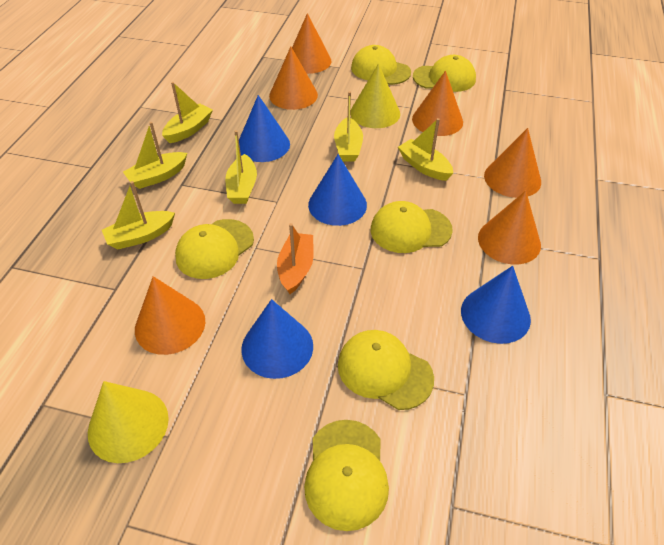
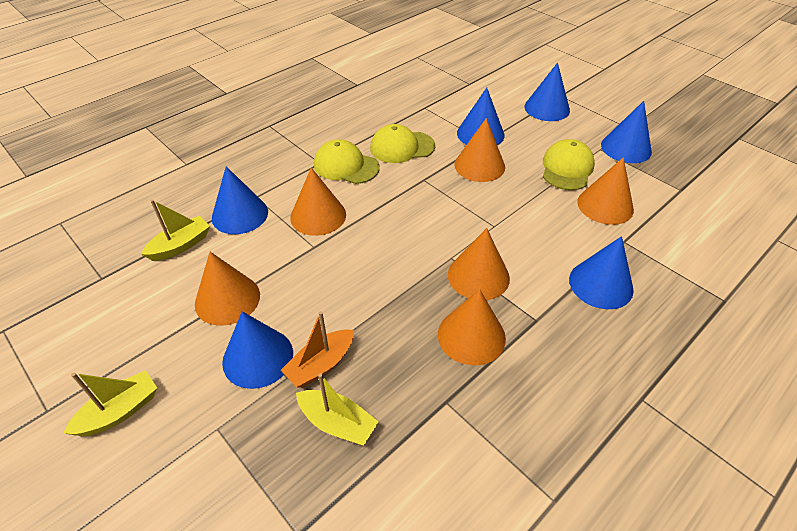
blue cone: [239,95,290,162] [241,299,313,379] [308,154,367,226] [461,266,531,344] = 4 -> [212,167,268,234] [222,311,293,389] [457,88,505,145] [524,63,570,121] [569,236,634,309] [601,101,652,163] = 6
yellow boat: [102,181,175,250] [123,122,187,189] [162,82,213,143] [225,130,257,204] [334,91,363,162] [398,118,453,181] = 6 -> [64,370,157,436] [141,199,210,261] [296,373,379,446] = 3
yellow cap: [175,219,254,279] [304,420,389,531] [338,330,434,410] [351,45,411,85] [371,201,453,253] [413,55,476,92] = 6 -> [314,139,380,184] [370,124,435,163] [543,139,595,190] = 3
yellow cone: [88,381,169,463] [350,64,400,128] = 2 -> none = 0

